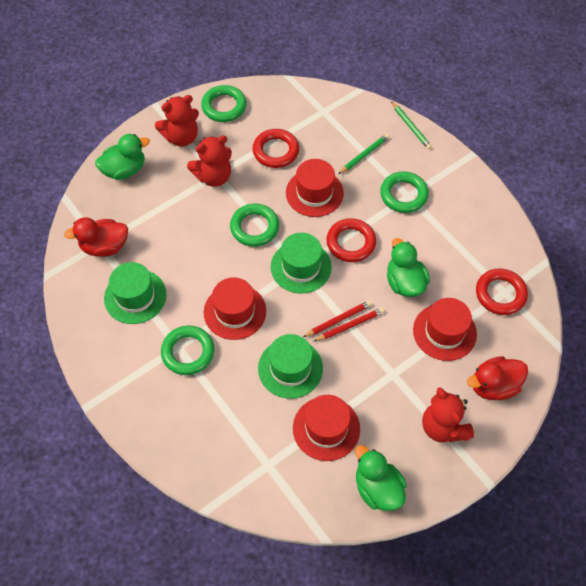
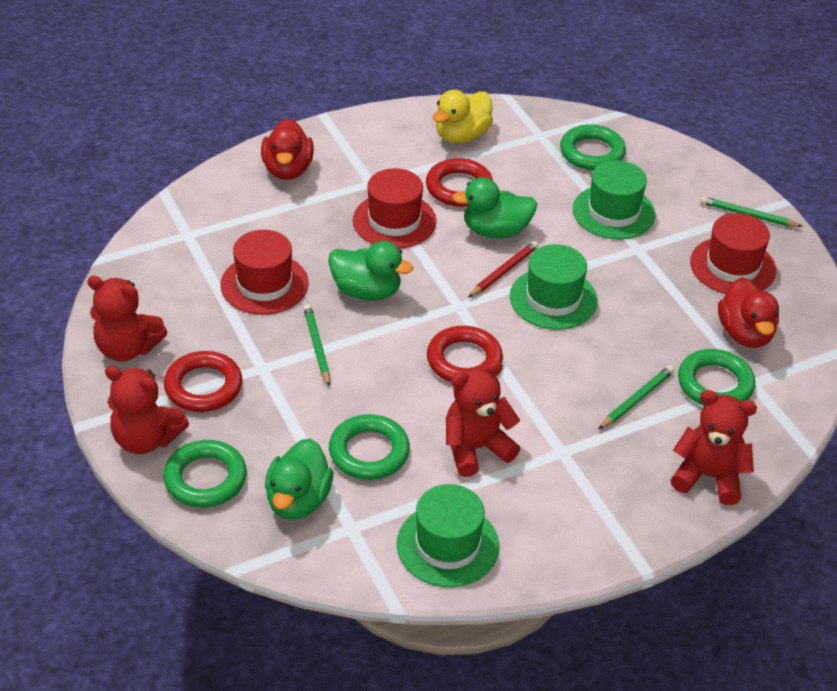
green pencil: [338,134,389,174] [391,101,432,150] = 2 -> [303,304,330,386] [598,366,674,429] [700,196,803,227] = 3
red hat: [204,277,266,340] [286,159,344,217] [293,395,360,461] [413,298,477,361] = 4 -> [220,230,309,315] [353,168,436,249] [690,213,776,294] = 3
red pencil: [303,300,372,337] [314,308,385,341] = 2 -> [468,241,539,298] = 1
red teddy bear: [155,95,199,146] [187,135,232,187] [422,387,474,442] = 3 -> [87,276,167,362] [105,365,189,454] [446,361,520,477] [671,390,757,505] = 4
yellow duck: none = 0 -> [433,90,493,143] = 1

